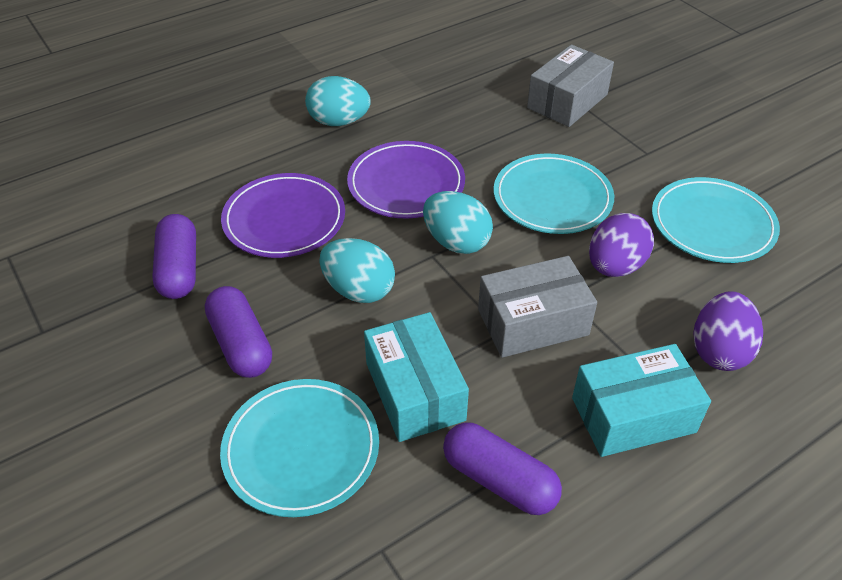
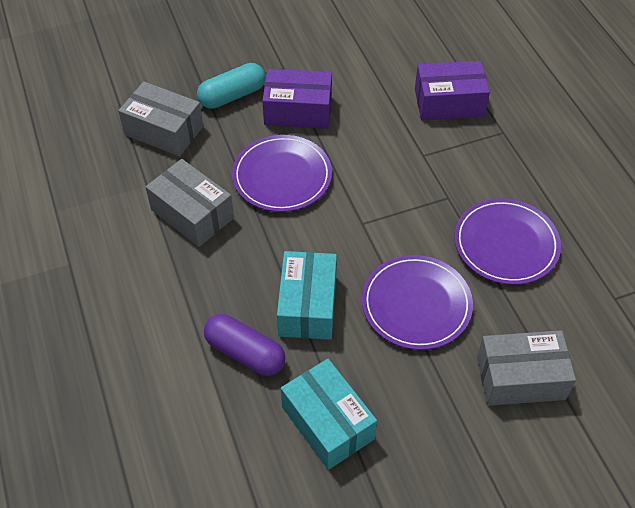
grey box: [478,256,597,358] [527,45,614,127] = 2 -> [118,81,203,156] [146,159,234,247] [477,330,576,406] = 3
purple box: none = 0 -> [262,69,332,129] [415,61,490,121] = 2
purple capsule: [152,214,196,299] [205,286,272,378] [443,422,562,515] = 3 -> [204,314,286,376] = 1
purple egg: [589,213,654,277] [693,291,763,371] = 2 -> none = 0
purple plate: [221,173,345,258] [347,141,465,219] = 2 -> [232,135,332,212] [362,255,473,350] [454,198,561,285] = 3
turquoise capsule: none = 0 -> [197,63,266,109] = 1
turquoise egg: [305,76,371,126] [320,238,395,303] [423,191,493,254] = 3 -> none = 0
turquoise plate: [220,379,379,517] [494,154,614,234] [652,177,780,263] = 3 -> none = 0

